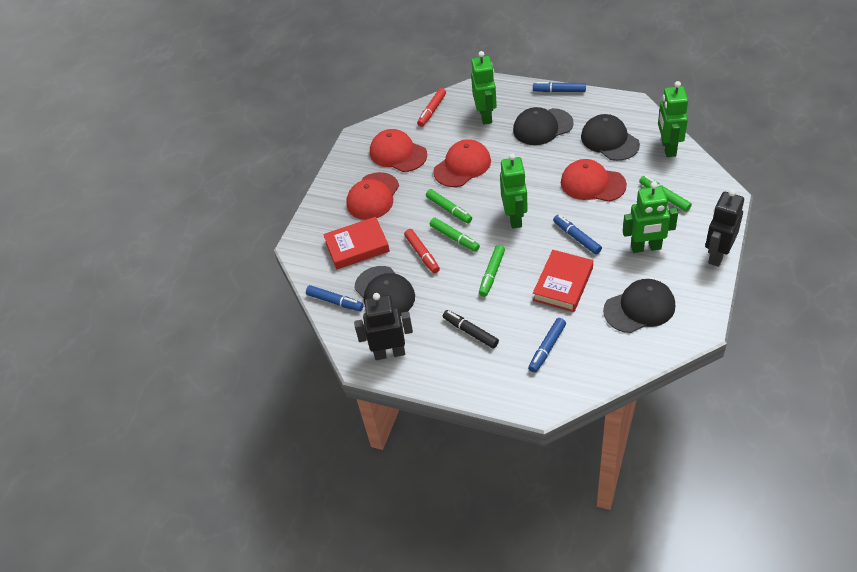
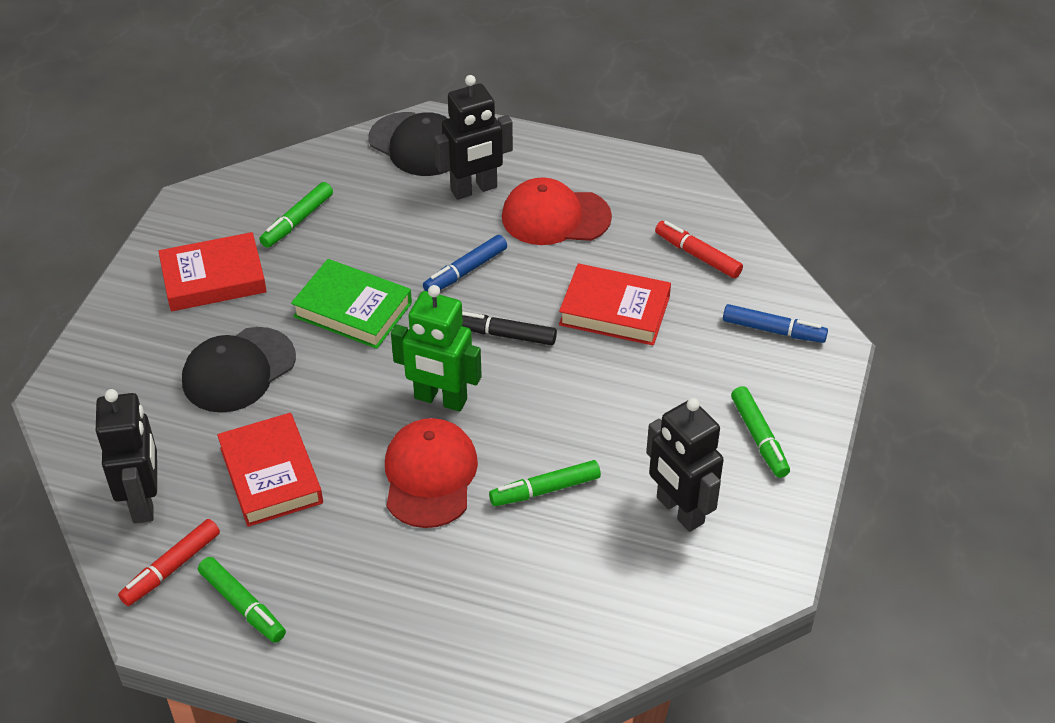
black cap: [355,266,415,316] [513,107,574,145] [581,114,640,161] [603,279,675,333] = 4 -> [182,327,296,413] [368,112,450,176] = 2
black robot: [354,293,413,360] [705,189,744,267] = 2 -> [96,389,157,523] [434,75,513,200] [646,398,724,532] = 3
blue marker: [306,285,363,311] [528,318,566,373] [533,82,586,92] [553,215,602,255] = 4 -> [423,235,507,291] [723,304,828,343] = 2
green book: none = 0 -> [291,259,412,349] = 1
green robot: [471,51,497,125] [500,153,528,229] [623,182,678,253] [658,81,688,157] = 4 -> [391,285,482,412] = 1
red book: [323,217,390,269] [533,250,593,312] = 2 -> [158,232,267,311] [217,413,323,527] [559,264,671,346] = 3
red cap: [346,172,399,220] [370,129,427,172] [433,139,491,187] [561,159,627,202] = 4 -> [385,418,478,528] [502,178,612,245] = 2

